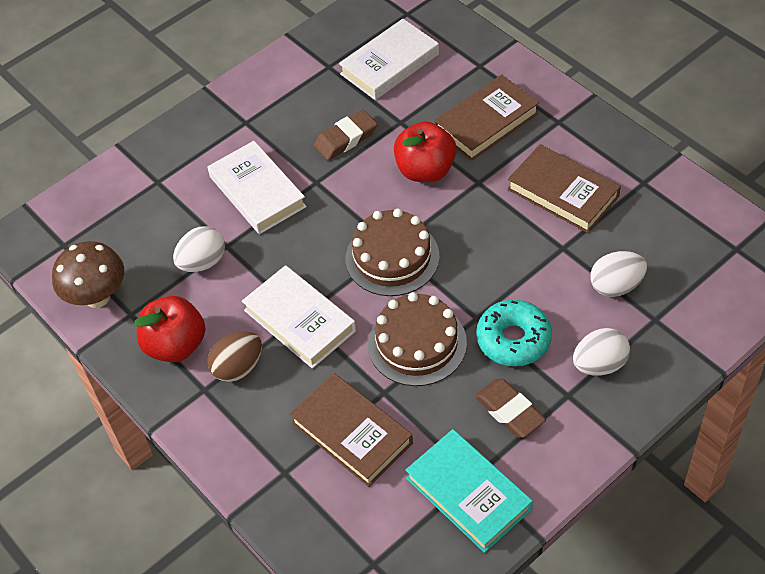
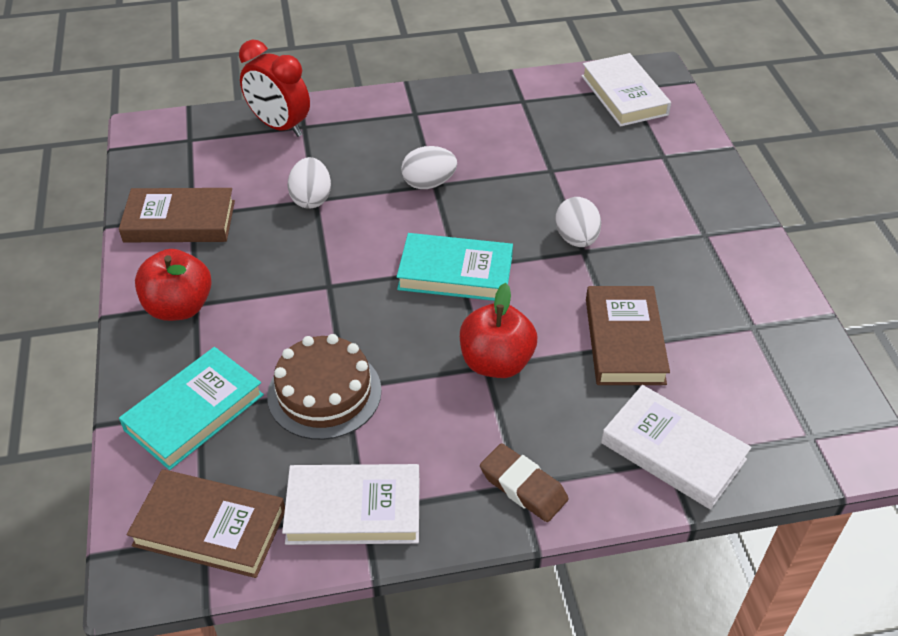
brown cake: [345,209,440,296] [368,292,467,386] = 2 -> [267,334,382,440] = 1
brown egg: [207,331,262,382] = 1 -> none = 0
brown eraser: [314,110,377,160] [475,379,546,438] = 2 -> [480,443,569,522] = 1
brown mushroom: [52,241,124,308] = 1 -> none = 0
red clock: none = 0 -> [239,40,310,137] = 1
turquoise book: [405,429,533,553] = 1 -> [119,347,264,470] [397,233,513,301] = 2
turquoise donut: [476,300,552,366] = 1 -> none = 0

